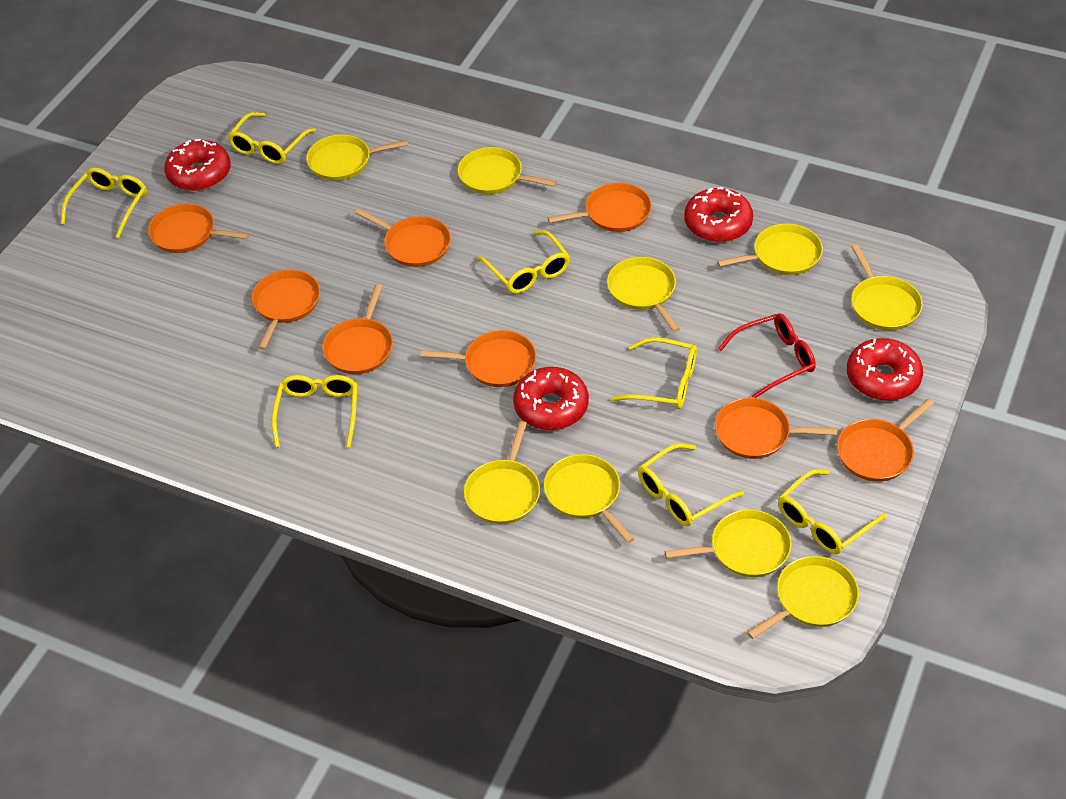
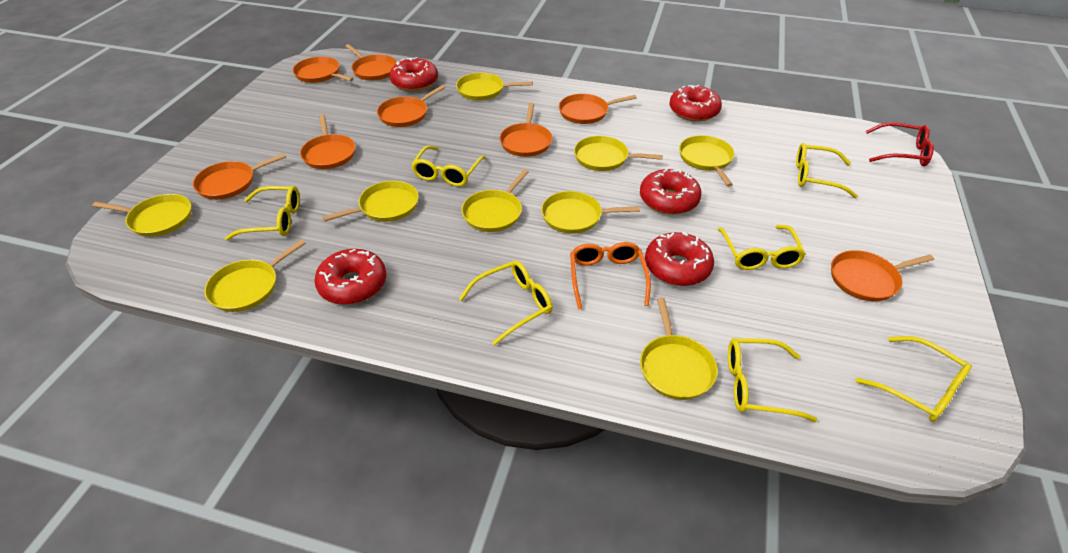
orange glasses: none = 0 -> [570,242,651,309] = 1
red donut: [164,139,231,191] [513,367,589,430] [684,187,753,242] [847,338,923,401] = 4 -> [314,249,387,305] [390,57,438,91] [640,169,702,215] [645,232,714,286] [669,85,722,122] = 5

